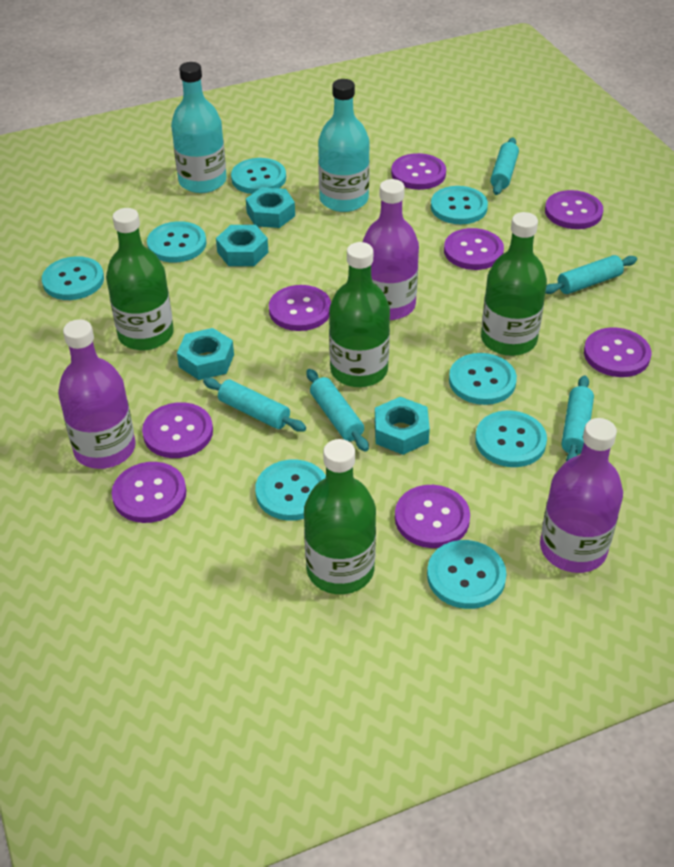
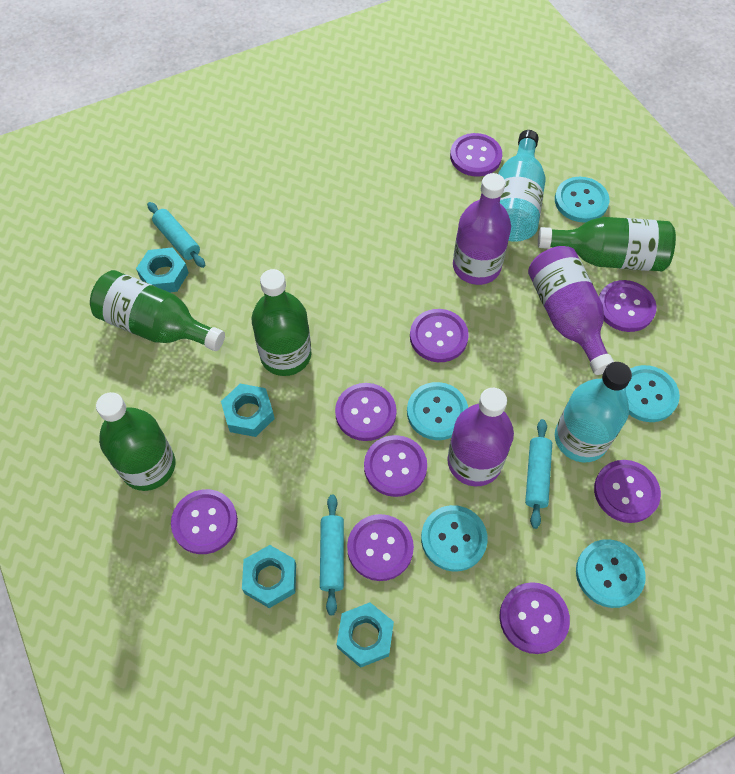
purple button: [112,462,186,523] [142,402,213,458] [269,285,331,331] [391,153,446,190] [395,485,470,548] [444,228,504,270] [545,190,603,229] [584,327,651,377] = 8 -> [171,489,238,554] [335,383,397,441] [347,514,414,581] [364,435,427,497] [410,309,469,362] [450,133,502,177] [500,582,570,654] [594,460,661,523] [599,280,657,332] = 9
turquoise button: [42,256,104,300] [147,221,206,262] [231,158,286,194] [255,459,326,521] [427,540,507,609] [431,186,488,224] [449,353,517,405] [475,410,547,467] = 8 -> [407,382,468,440] [421,505,488,572] [555,177,609,223] [576,539,646,608] [623,365,680,422] = 5
turquoise rolling pin: [203,378,306,432] [307,369,369,452] [490,138,519,195] [545,255,637,294] [562,375,594,461] = 5 -> [147,202,205,268] [320,495,344,615] [525,419,552,529] = 3

